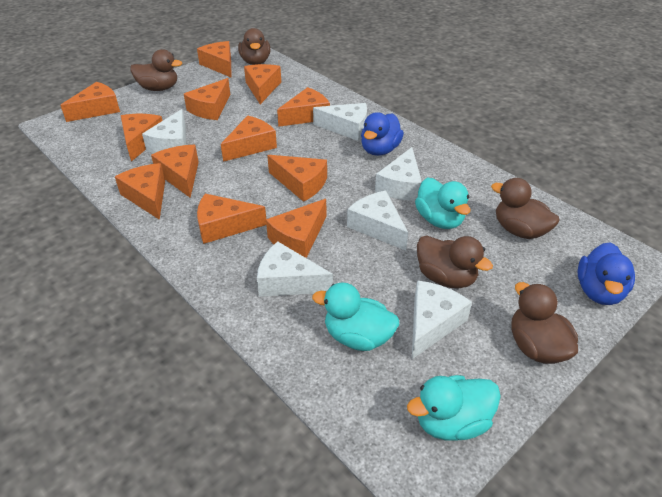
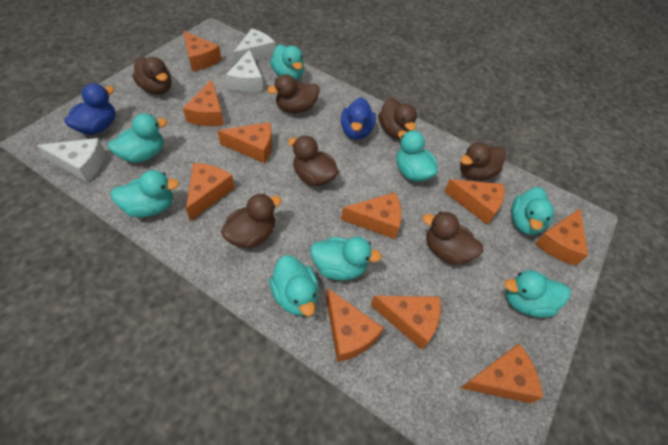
brown duck: [130,49,182,91] [238,28,270,65] [417,236,493,289] [491,178,560,239] [512,282,578,364] = 5 -> [132,57,171,94] [221,193,282,249] [267,74,320,113] [288,136,339,186] [378,98,417,139] [423,211,483,265] [460,142,506,180] = 7
orange cheese: [60,82,120,122] [115,163,165,220] [121,114,162,162] [151,145,199,198] [184,78,230,120] [197,41,232,78] [197,194,266,244] [221,115,277,162] [244,64,281,104] [266,199,326,258] [267,155,327,202] [277,87,330,127] = 12 -> [183,31,221,71] [183,80,224,126] [186,163,235,221] [218,122,272,163] [326,288,384,362] [341,192,402,239] [371,296,441,350] [444,179,505,225] [461,343,543,403] [535,208,588,266] = 10
turquoise duck: [312,282,399,351] [407,375,501,441] [415,178,470,229] = 3 -> [108,113,167,163] [110,170,179,217] [269,255,319,316] [270,44,304,81] [310,237,382,280] [396,130,438,182] [504,270,571,318] [511,187,554,235] = 8
white cheese: [142,109,186,154] [257,241,333,297] [313,103,367,141] [347,191,408,251] [375,147,422,201] [412,280,472,359] = 6 -> [37,138,106,182] [226,49,263,92] [233,28,275,64] = 3

